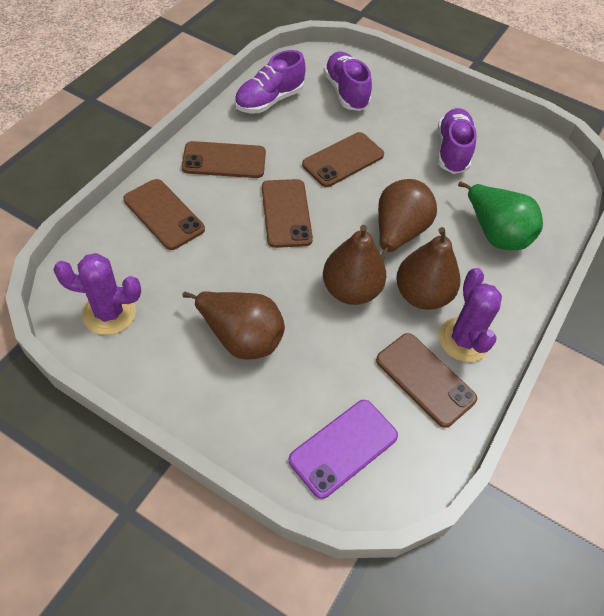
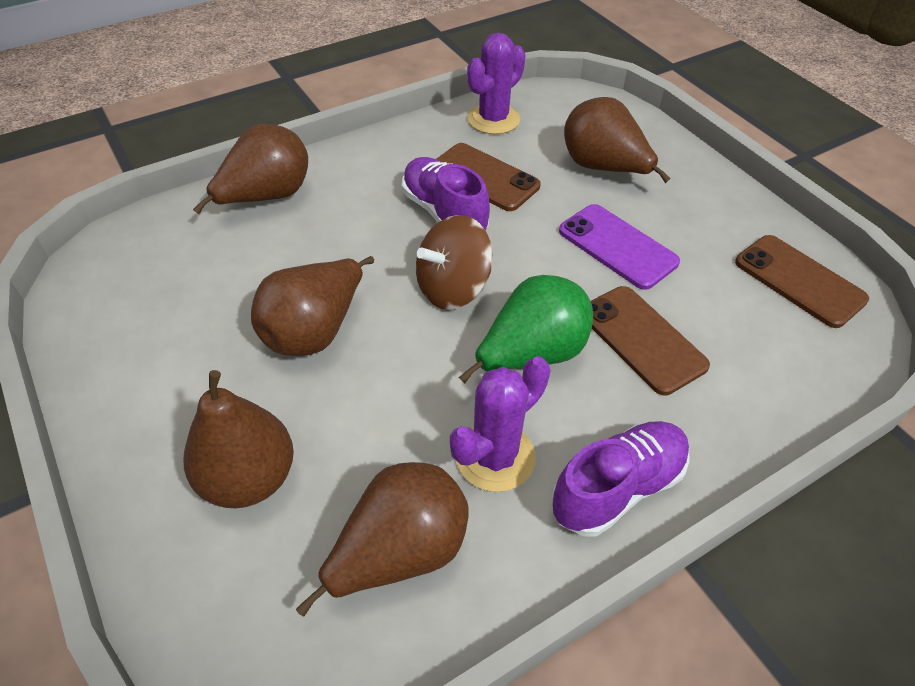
brown pear: [182,291,285,360] [323,225,386,305] [378,179,437,262] [396,227,460,310] = 4 -> [184,370,294,508] [193,124,308,214] [251,256,374,356] [296,462,469,616] [564,97,671,183] = 5
brown phone: [123,179,205,250] [182,141,266,178] [262,179,313,248] [302,132,384,187] [376,333,477,428] = 5 -> [437,143,541,211] [591,286,710,395] [735,235,869,328] = 3
brown spinning top: none = 0 -> [416,215,493,310] = 1
purple shoe: [234,50,306,113] [324,52,372,111] [438,108,477,174] = 3 -> [402,157,490,230] [551,421,690,537] = 2

